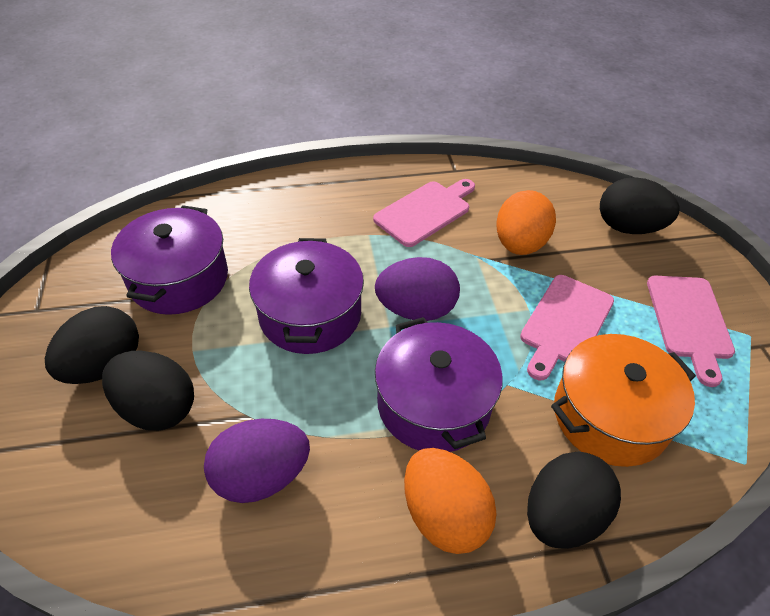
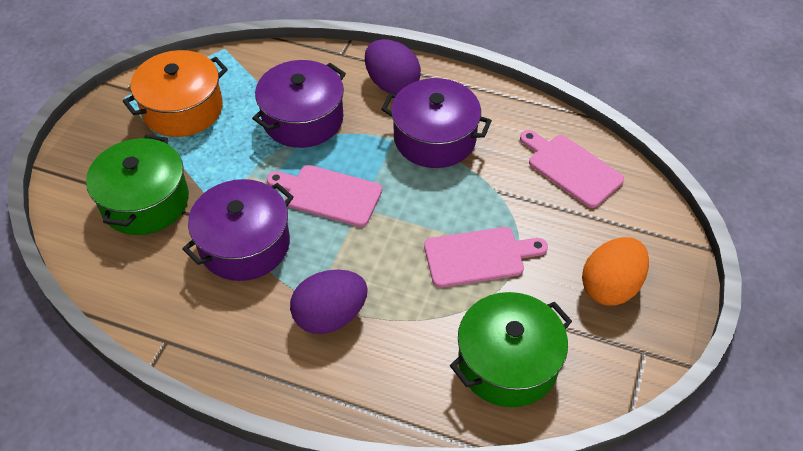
black egg: [45,306,139,384] [102,350,194,431] [527,451,621,549] [600,177,680,234] = 4 -> none = 0
green pot: none = 0 -> [86,135,189,235] [450,292,572,407] = 2
orange egg: [404,448,497,554] [496,190,556,255] = 2 -> [582,237,649,306] = 1

